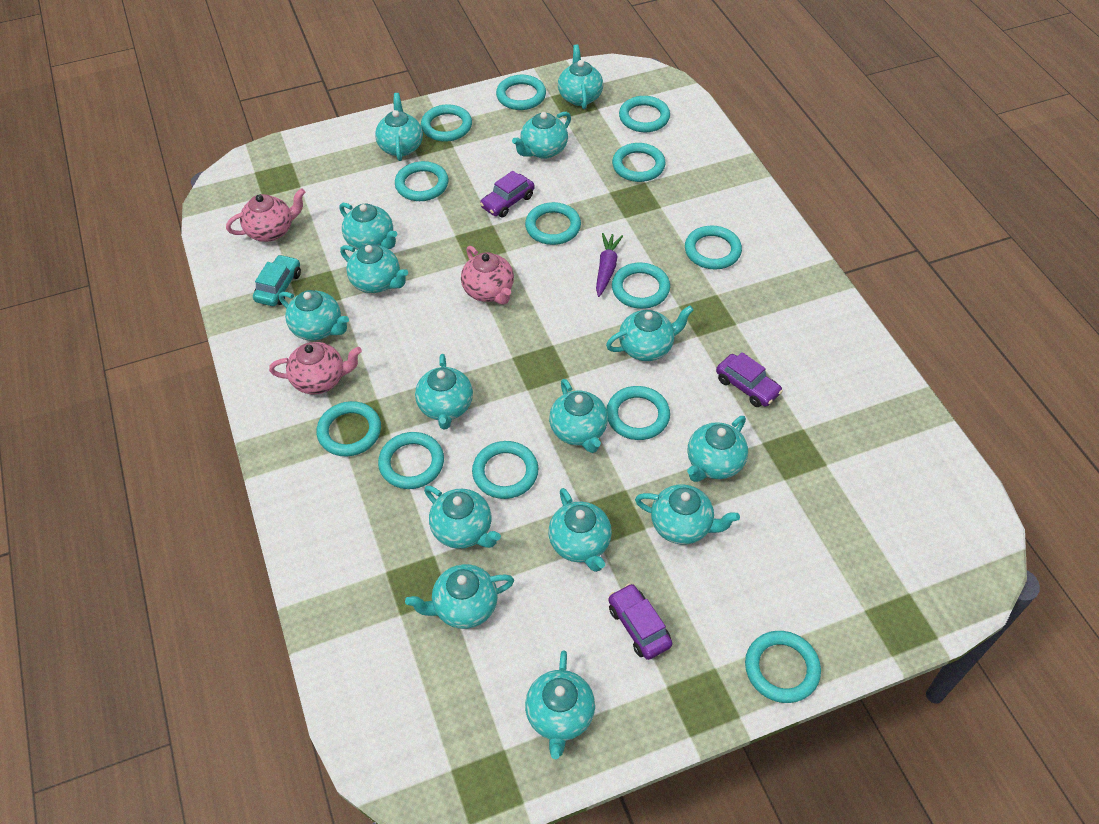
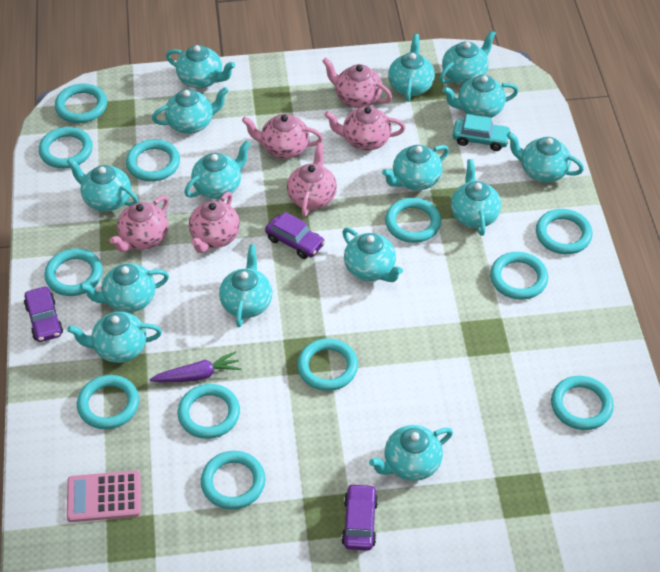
pink calculator: none = 0 -> [67,470,141,522] = 1
pink teapot: [226,188,305,242] [269,342,362,394] [461,246,514,305] = 3 -> [110,196,169,252] [189,192,240,253] [242,114,323,159] [287,142,337,217] [322,58,392,108] [325,106,405,151] = 6
turquoise ring: [317,401,381,456] [378,432,444,489] [395,161,448,201] [421,104,472,142] [472,441,539,499] [496,75,546,110] [525,202,581,245] [606,386,670,440] [612,143,666,182] [612,263,670,309] [619,96,670,132] [685,225,742,270] [745,631,821,703] = 13 -> [39,127,93,168] [44,248,103,296] [55,83,107,123] [77,375,139,429] [126,139,180,182] [177,384,240,439] [201,451,266,509] [297,338,358,391] [385,198,441,243] [490,252,548,300] [536,209,593,254] [551,376,614,430] = 12

